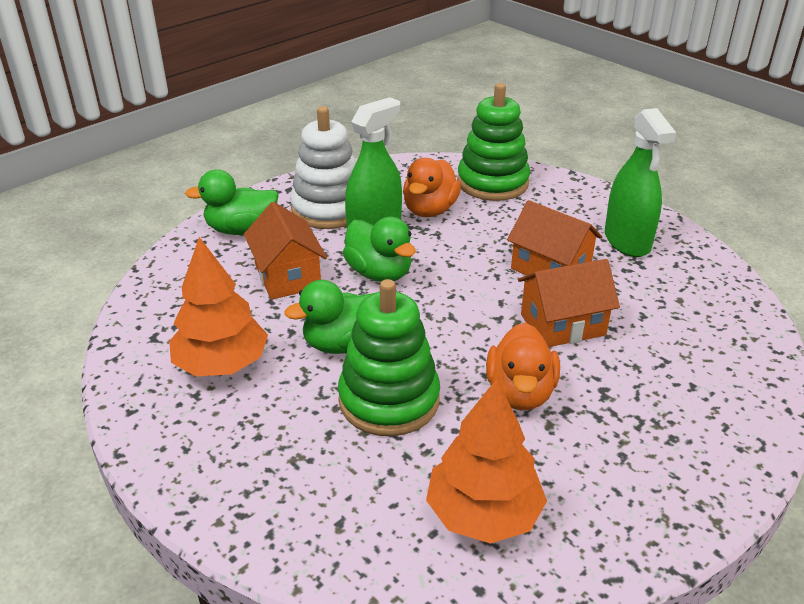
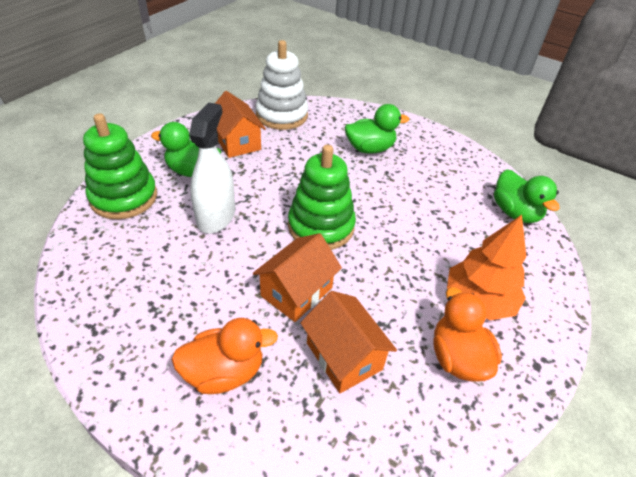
green spray bottle: [345,97,402,227] [605,108,676,257] = 2 -> none = 0
orange tree: [169,237,268,377] [426,379,547,544] = 2 -> [447,215,526,320] = 1
white spray bottle: none = 0 -> [189,103,235,234] = 1

